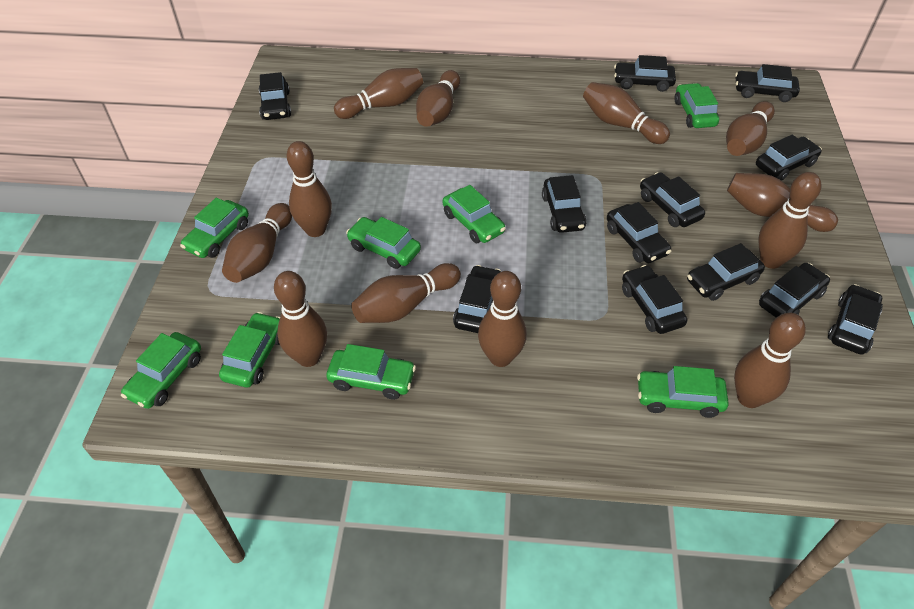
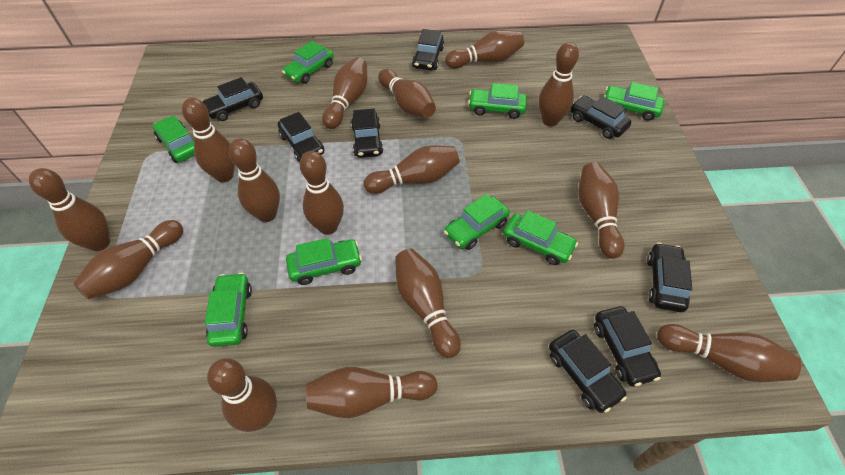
black car: [259,72,291,120] [453,265,501,333] [542,175,587,233] [607,202,672,263] [614,55,676,92] [622,265,687,334] [640,172,705,227] [687,243,765,301] [735,64,800,102] [756,135,822,181] [759,263,830,317] [828,284,883,355] = 12 -> [202,77,263,121] [278,112,324,162] [351,109,383,158] [412,29,444,70] [549,330,627,413] [571,96,631,139] [594,306,661,386] [647,243,692,312] = 8
brown bowling pin: [222,203,292,283] [274,271,327,367] [287,141,332,237] [334,68,423,119] [351,263,461,323] [416,70,460,127] [478,271,527,367] [583,82,670,144] [726,101,775,156] [727,173,838,232] [734,313,806,408] [759,172,821,269] = 12 -> [29,168,110,251] [73,220,183,299] [182,98,235,182] [207,358,277,432] [229,138,280,222] [300,151,344,235] [306,367,437,418] [322,57,367,129] [364,145,460,194] [378,69,436,118] [395,249,461,358] [445,30,524,69] [539,42,579,127] [578,162,625,259] [657,324,801,382] = 15

